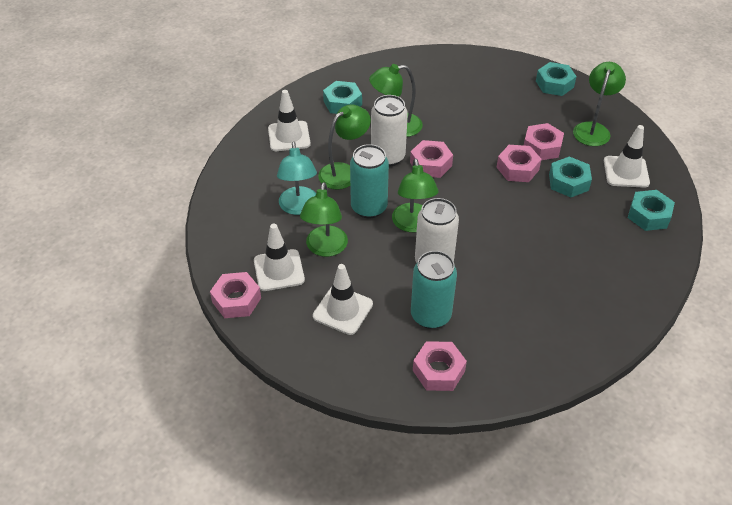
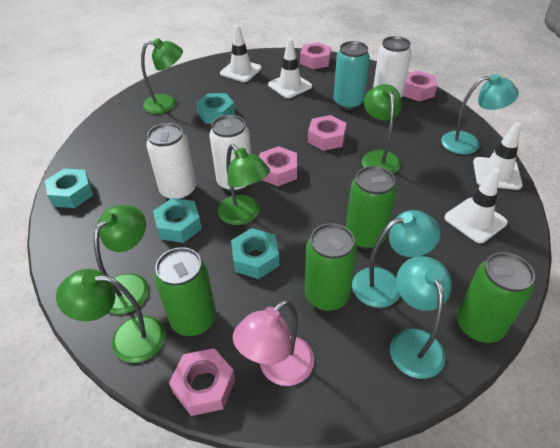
green can: none = 0 -> [154,247,216,336] [305,223,357,311] [346,166,397,249] [457,252,535,343] = 4
pink lamp: none = 0 -> [233,300,314,386] = 1
turquoise can: [350,144,389,218] [411,251,457,329] = 2 -> [334,41,370,110] = 1
turquoise lamp: [277,142,317,215] = 1 -> [352,210,440,308] [390,256,452,379] [441,74,519,155] = 3
white can: [371,95,408,167] [415,198,459,263] = 2 -> [146,123,196,200] [209,115,251,192] [373,36,412,98] = 3

